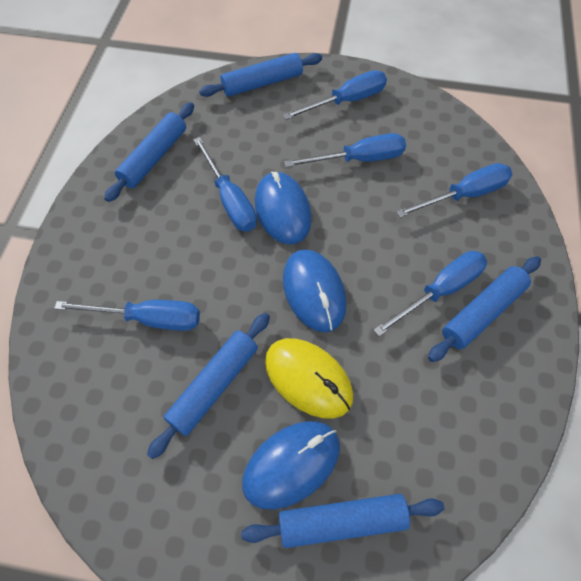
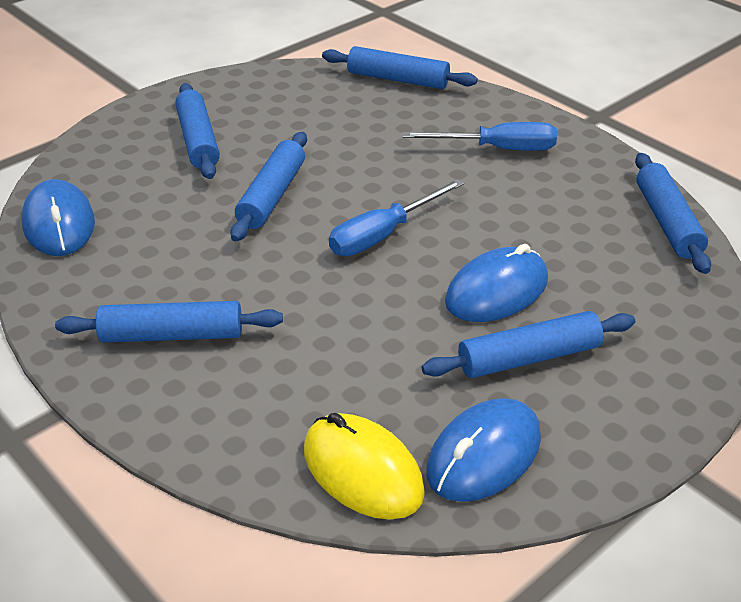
blue rolling pin: [104,102,194,202] [147,313,270,459] [199,53,322,97] [241,494,445,548] [428,256,541,362] = 5 -> [55,301,283,343] [175,83,220,179] [230,132,307,241] [322,46,478,89] [422,311,635,378] [635,153,711,274] = 6
blue screwdriver: [54,300,200,331] [193,137,257,232] [283,70,387,120] [284,133,406,167] [373,251,487,336] [396,163,512,218] = 6 -> [329,179,464,256] [403,122,557,151] = 2

